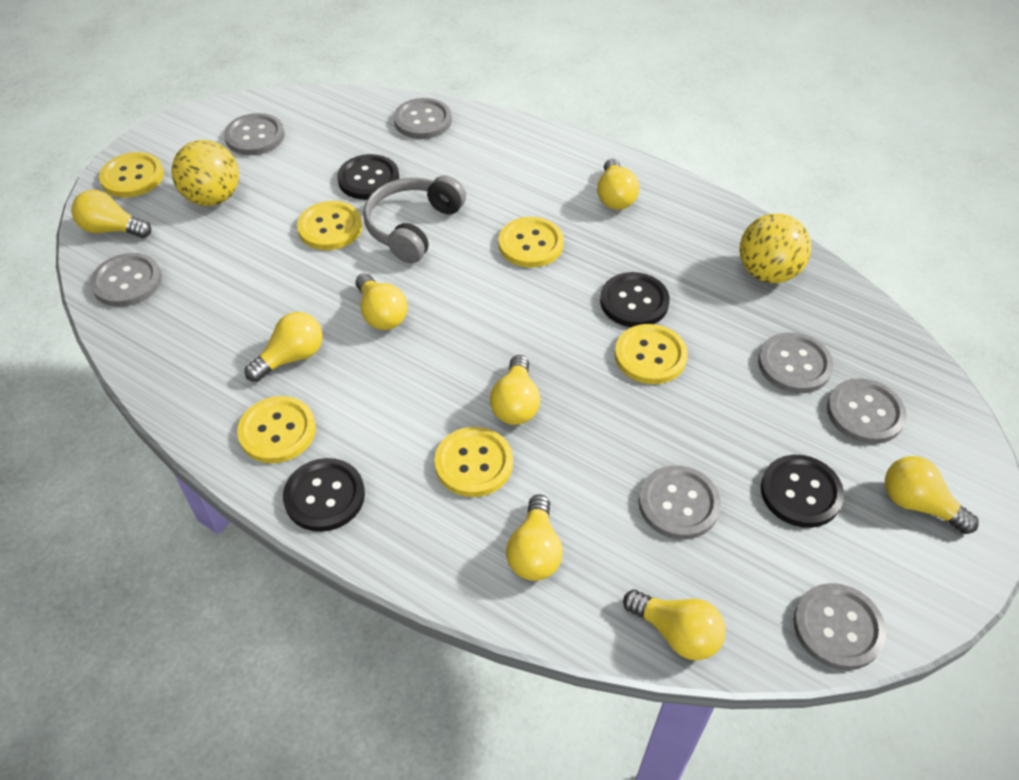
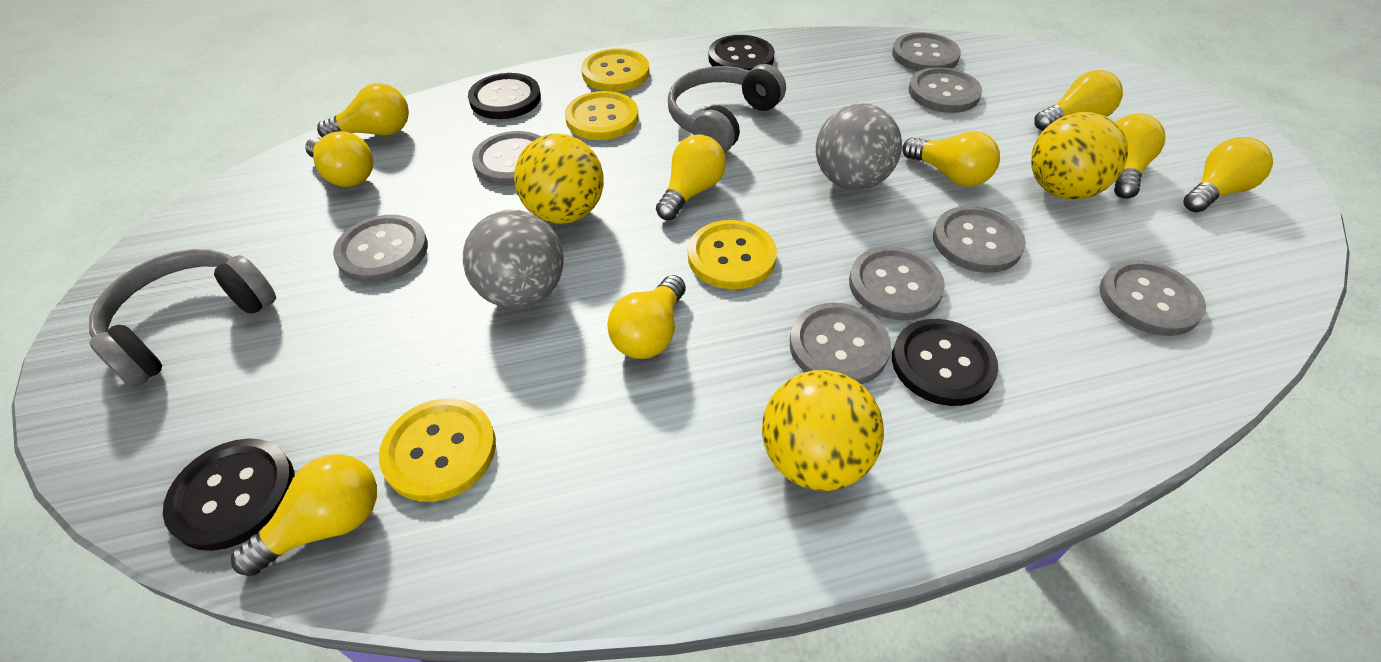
grey ball: none = 0 -> [463,210,564,308] [816,103,902,190] = 2
grey button: [90,253,162,307] [224,113,285,155] [394,98,452,139] [639,465,721,539] [758,332,834,393] [793,583,886,670] [827,378,907,444] = 7 -> [333,215,428,283] [472,131,541,186] [790,303,891,384] [849,246,945,320] [892,32,961,71] [908,67,982,113] [933,206,1026,273] [1099,260,1206,336] = 8
grey headphones: [363,175,466,263] = 1 -> [89,249,276,387] [668,64,786,153] = 2
yellow ball: [171,140,239,206] [739,214,811,283] = 2 -> [514,134,604,224] [762,370,884,491] [1031,112,1128,200] = 3
yellow button: [99,152,164,198] [237,396,316,463] [297,201,362,250] [434,427,513,497] [498,217,564,268] [615,324,688,384] = 6 -> [379,398,496,502] [565,91,638,140] [581,48,650,92] [688,220,777,289] = 4
yellow light bulb: [71,190,151,238] [245,312,322,382] [356,273,408,330] [490,355,540,425] [506,495,563,581] [597,159,639,210] [623,590,726,660] [885,456,979,534] = 8 -> [231,454,377,576] [305,131,374,187] [317,83,409,137] [607,275,686,359] [656,134,726,220] [902,131,1000,187] [1034,70,1123,131] [1114,113,1165,199] [1183,137,1273,213] = 9

